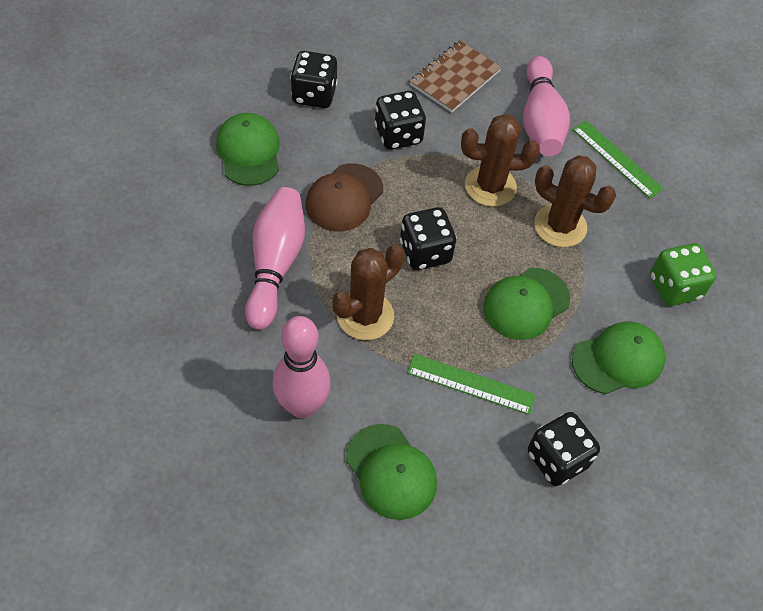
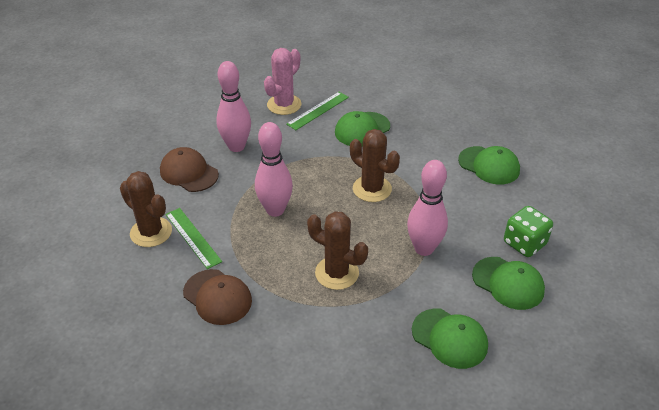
black dice: [290,51,338,108] [374,91,426,150] [400,207,456,270] [528,412,600,486] = 4 -> none = 0
brown cap: [305,163,383,231] = 1 -> [160,147,219,192] [183,269,252,325] = 2
brown notebook: [410,40,502,113] = 1 -> none = 0
pink cactus: none = 0 -> [264,48,301,115] = 1

